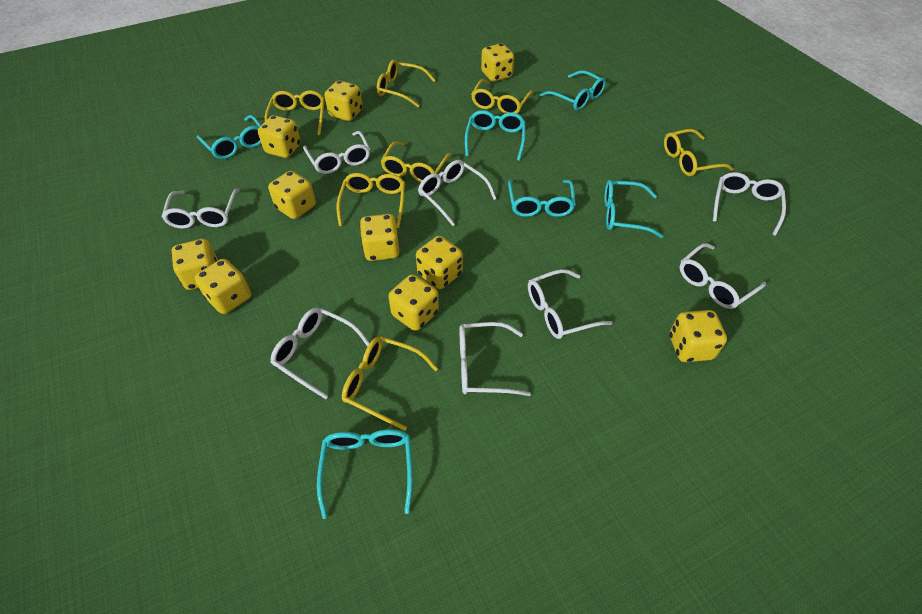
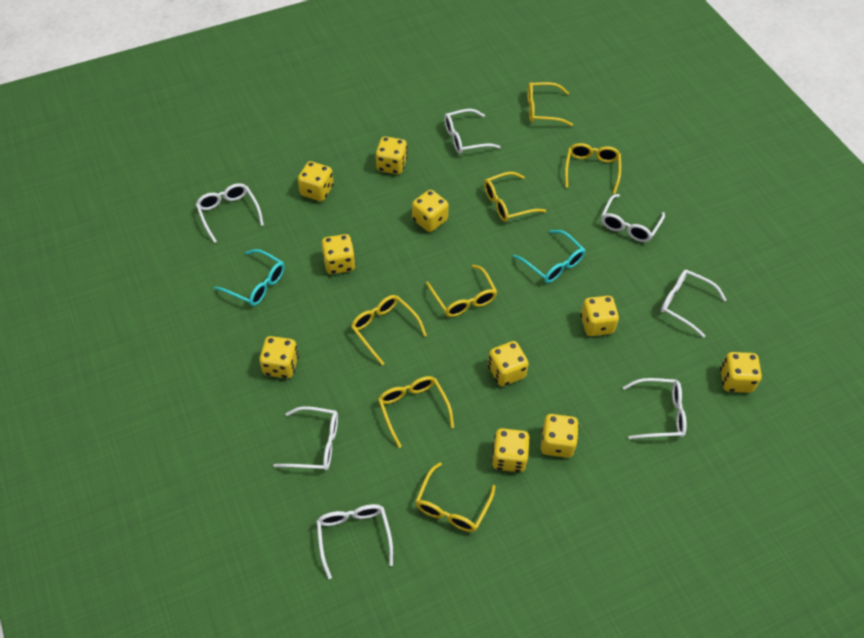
turquoise glasses: [197,115,261,159] [317,429,413,519] [465,110,525,161] [508,180,576,217] [540,70,606,110] [604,180,664,238] = 6 -> [214,249,285,306] [513,230,585,283] = 2
white glasses: [162,189,240,229] [270,308,370,399] [303,131,370,174] [418,160,496,226] [459,322,531,396] [528,269,613,339] [679,243,766,309] [713,172,786,236] = 8 -> [196,183,264,243] [273,406,338,471] [317,504,393,579] [444,109,500,154] [601,194,665,242] [623,378,687,439] [661,270,726,338] = 7

